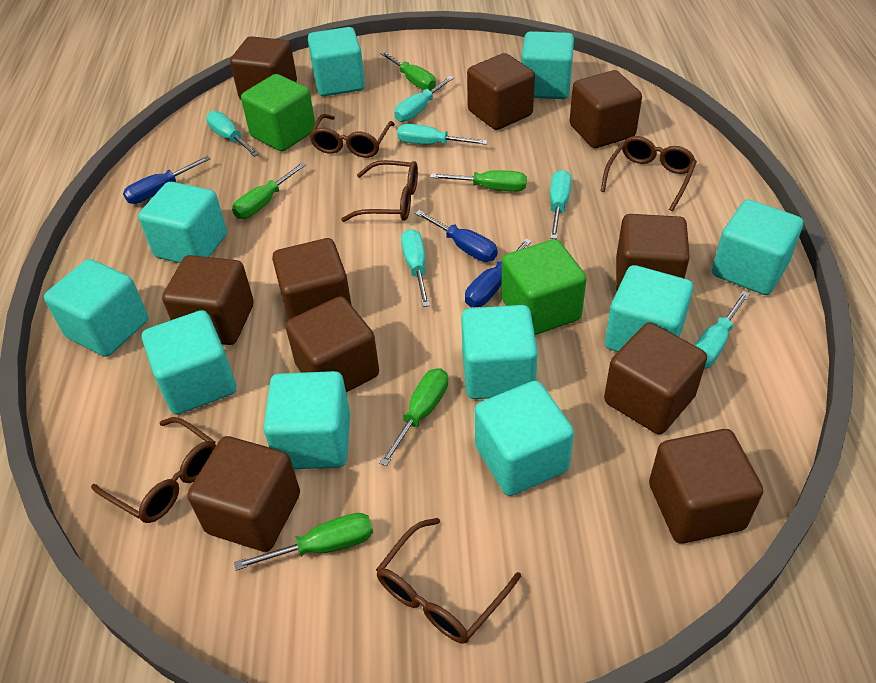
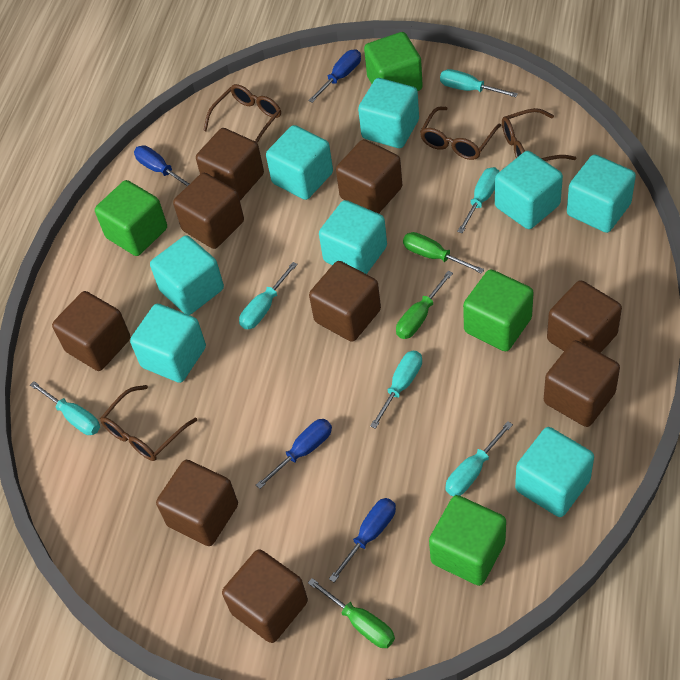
blue screwdriver: [123,156,211,204] [415,210,498,262] [465,239,532,307] = 3 -> [134,145,189,186] [256,419,332,489] [308,49,361,103] [329,498,396,582] = 4
brown cube: [162,255,254,345] [188,436,300,552] [230,36,297,100] [272,238,352,320] [285,296,379,392] [467,53,535,130] [570,70,642,148] [604,322,707,434] [616,214,690,290] [649,429,763,544] = 10 -> [52,291,130,371] [156,460,238,546] [173,173,244,249] [196,128,264,200] [222,549,308,643] [309,261,381,342] [336,139,402,214] [544,340,620,427] [547,280,622,353] = 9
brown glasses: [91,417,216,523] [309,114,395,158] [341,160,418,222] [376,518,521,644] [601,136,697,211] = 5 -> [100,385,197,461] [203,84,281,143] [420,107,501,160] [502,108,576,161] = 4
green cube: [241,74,315,152] [501,239,587,335] = 2 -> [95,180,167,256] [364,32,423,91] [429,495,506,586] [463,269,534,351] = 4
green screwdriver: [232,163,306,219] [234,513,373,571] [379,368,448,466] [380,52,436,91] [430,170,527,192] = 5 -> [308,578,395,648] [396,271,453,339] [403,232,484,274] = 3
turquoise cube: [44,259,148,357] [138,182,227,263] [142,310,236,415] [263,371,350,469] [308,27,365,96] [461,305,538,399] [475,381,574,496] [521,31,574,99] [605,265,693,352] [712,200,803,295] = 10 -> [130,304,206,383] [150,235,224,315] [266,125,333,200] [319,200,387,274] [358,78,419,148] [495,151,563,229] [515,427,594,517] [567,155,636,233] = 8

